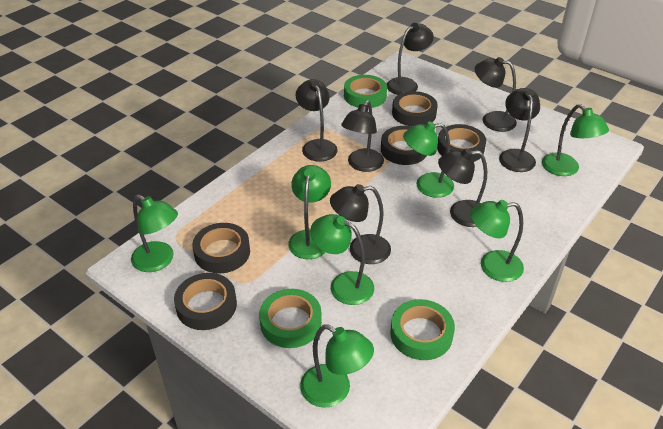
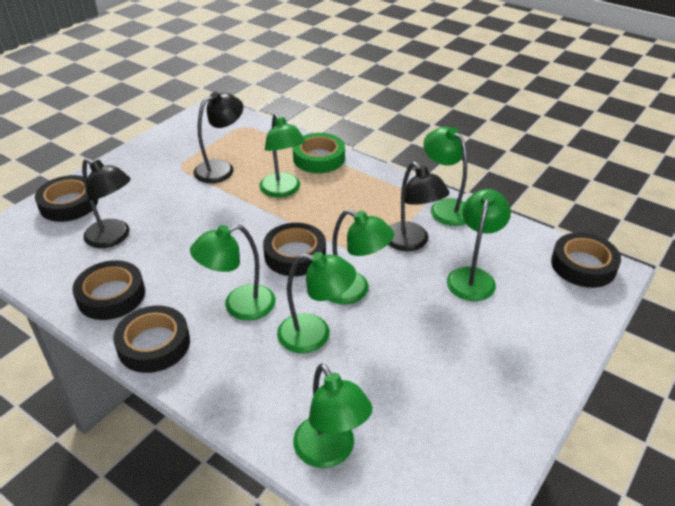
black lamp: [296,79,338,162] [330,184,391,264] [341,100,384,172] [387,23,434,95] [438,148,487,227] [475,57,517,132] [499,88,540,172] = 7 -> [82,158,131,248] [193,92,244,183] [388,162,450,251] = 3
green tape: [259,289,322,348] [344,75,387,108] [390,299,455,360] = 3 -> [293,133,345,173] = 1

